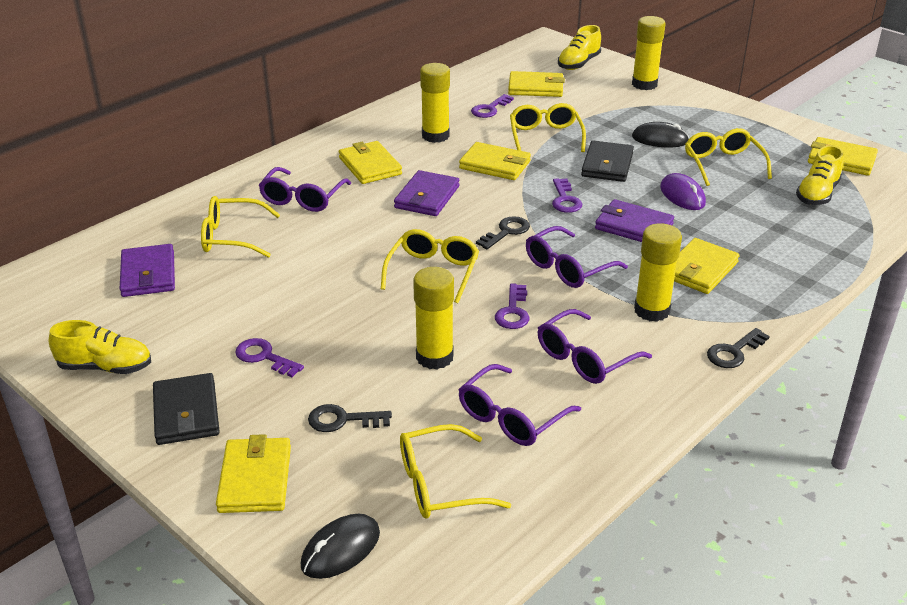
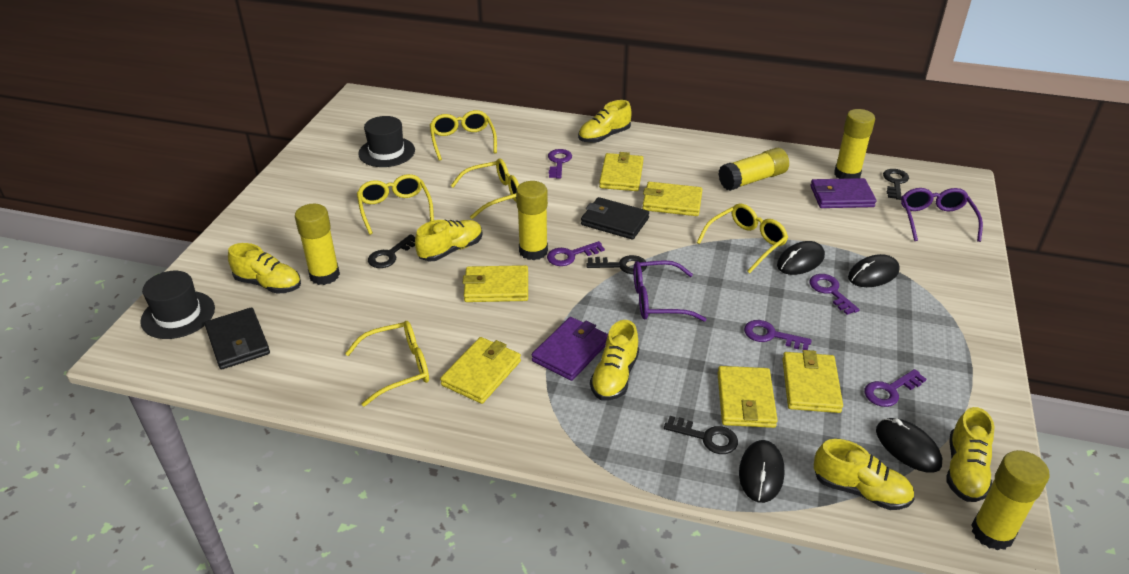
black hat: none = 0 -> [140,271,215,339] [358,116,415,167] = 2
black key: [308,404,392,432] [476,216,530,249] [707,328,770,368] = 3 -> [368,234,415,268] [586,255,647,274] [664,416,738,454] [883,169,909,200] = 4
black mouse: [301,513,380,579] [632,122,689,147] = 2 -> [739,440,784,503] [777,241,825,275] [848,254,900,287] [876,418,942,472] = 4
purple glasses: [258,167,351,212] [458,364,581,446] [526,226,628,288] [538,309,652,384] = 4 -> [633,260,706,322] [901,188,983,242] = 2
purple key: [235,338,304,377] [471,94,514,118] [495,283,529,329] [552,179,582,213] = 4 -> [547,241,605,266] [548,149,572,179] [744,320,812,350] [810,274,860,315] [864,369,926,407] = 5
purple mouse: [660,173,706,210] = 1 -> none = 0
purple wallet: [120,244,175,297] [394,170,459,216] [595,199,674,242] = 3 -> [532,317,608,381] [810,178,876,208] = 2
yellow glue stick: [413,267,454,369] [420,63,450,143] [632,16,665,90] [634,223,682,322] = 4 -> [295,204,340,285] [516,181,548,260] [718,148,789,191] [834,109,875,179] [971,450,1049,550] = 5
yellow shoe: [49,320,151,374] [558,25,601,70] [796,145,844,205] = 3 -> [228,243,301,294] [415,220,483,261] [578,100,632,143] [590,320,639,401] [814,439,915,510] [946,407,995,502] = 6

